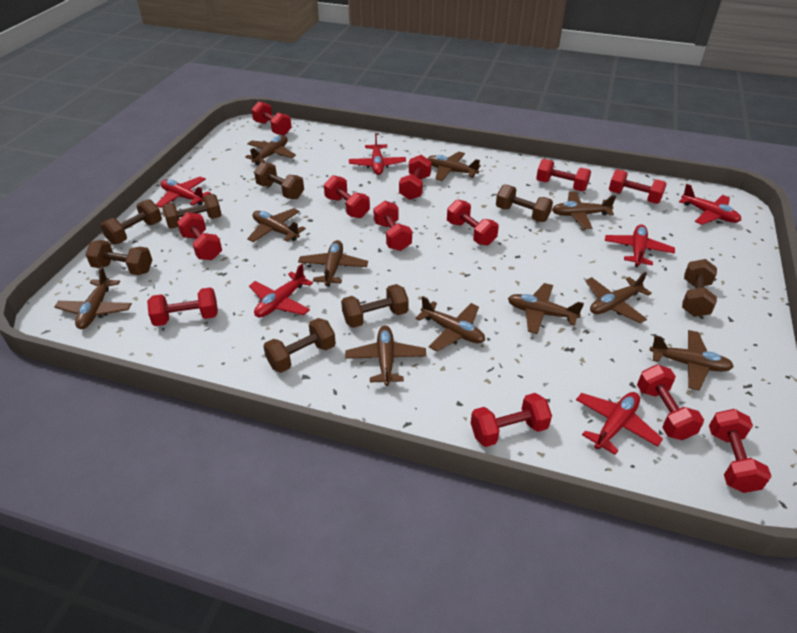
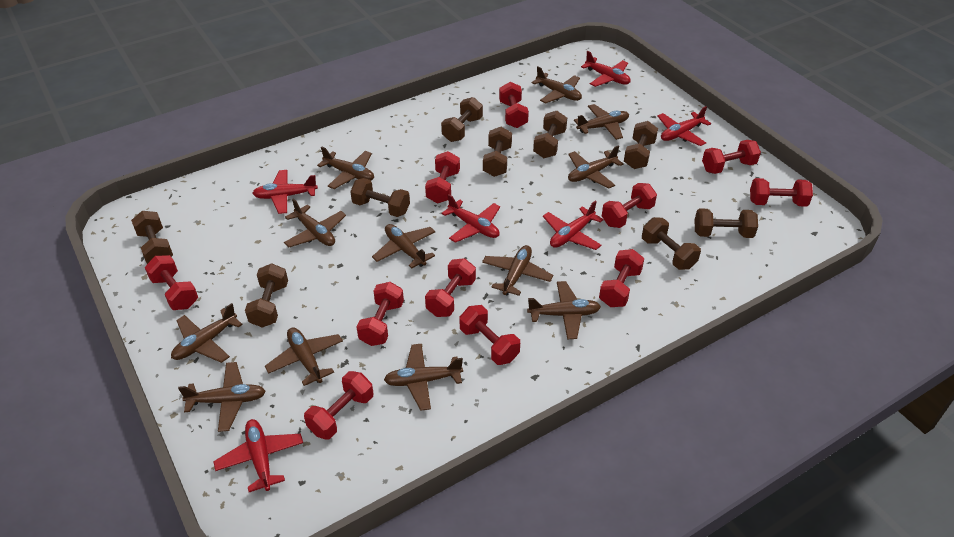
brown dumbbell: [85,240,152,275] [100,199,162,245] [162,194,222,229] [254,162,304,199] [263,318,336,373] [341,284,409,328] [496,185,553,222] [682,259,717,317] = 8 -> [131,211,173,264] [245,264,288,328] [350,178,410,217] [441,97,483,142] [483,127,512,177] [533,111,567,158] [624,121,658,169] [642,217,701,270] [695,208,758,238] = 9
brown plane: [54,267,132,329] [245,136,296,165] [247,208,306,242] [298,240,368,287] [345,326,426,386] [415,296,485,351] [427,152,481,181] [508,283,584,334] [552,192,616,229] [585,272,652,323] [650,330,734,390] = 11 -> [171,303,243,363] [178,362,266,432] [265,328,343,386] [284,198,346,247] [317,147,374,189] [372,224,435,269] [384,343,463,411] [482,245,553,296] [527,281,601,340] [532,66,582,103] [568,145,623,188] [574,104,629,140] = 12
red dumbbell: [147,287,218,326] [177,212,222,260] [251,101,292,136] [324,175,370,218] [373,201,412,251] [399,155,432,200] [447,199,499,245] [471,393,552,447] [536,159,591,191] [609,169,667,204] [637,364,704,440] [709,409,772,493] = 12 -> [145,255,198,310] [304,371,373,440] [357,282,404,346] [425,151,460,203] [425,258,476,317] [459,305,520,365] [499,82,529,128] [599,249,644,307] [602,183,657,228] [702,140,761,174] [750,178,813,207] = 11

